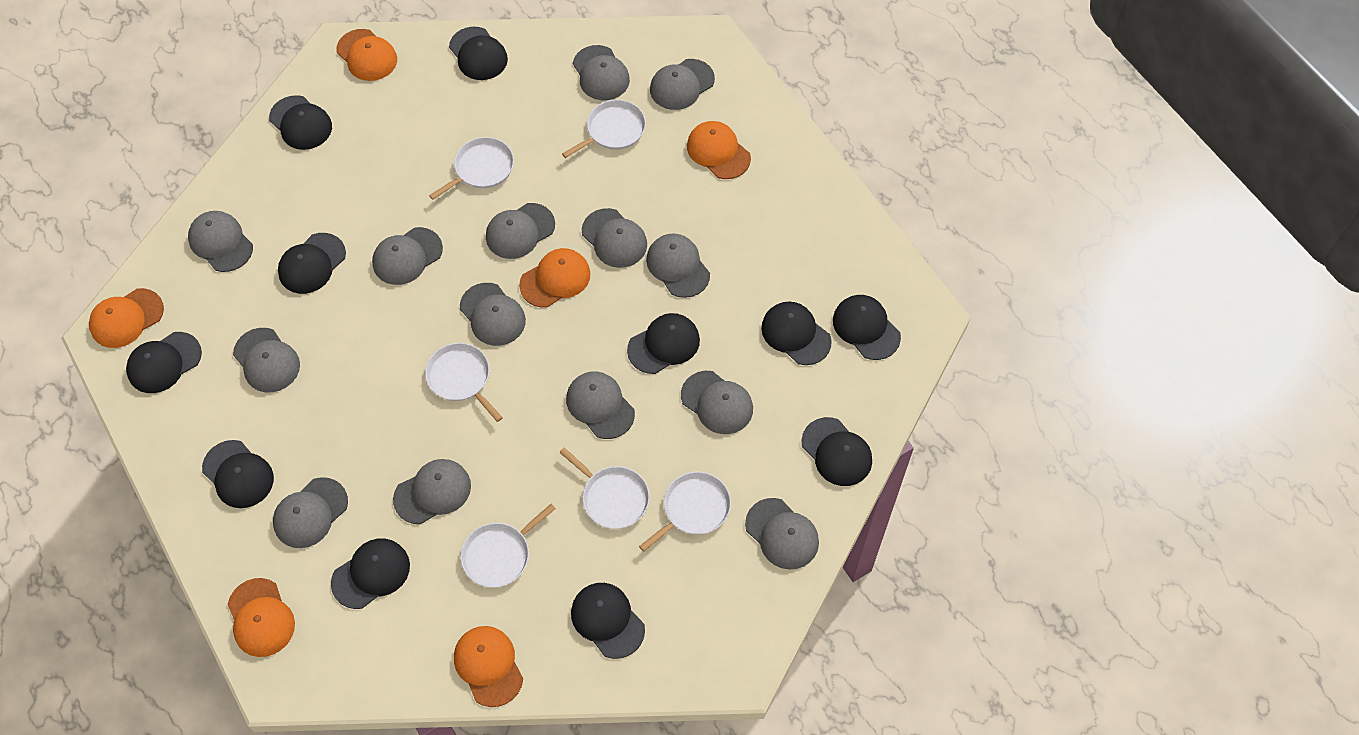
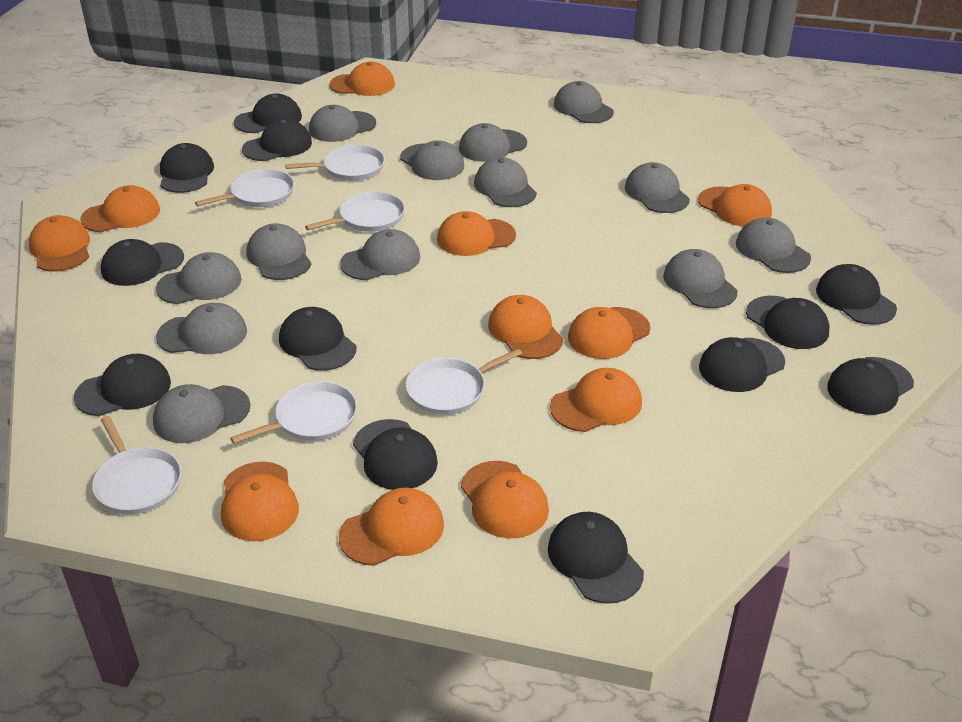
black cap: [126,332,202,393] [202,440,274,508] [269,95,332,150] [278,233,346,294] [331,538,410,609] [449,27,508,80] [571,583,645,659] [627,313,700,374] [761,302,832,365] [801,417,872,486] [833,295,901,360] = 11 -> [74,354,171,416] [101,239,184,286] [160,143,214,193] [234,93,302,133] [242,119,312,161] [279,307,357,371] [353,419,438,490] [548,512,644,604] [699,337,785,392] [746,296,830,349] [816,264,897,325] [827,357,914,415] = 12
grey cap: [188,211,253,272] [233,328,300,392] [273,477,348,548] [372,227,443,285] [393,459,471,524] [460,283,526,346] [486,203,555,259] [566,371,635,439] [573,45,630,100] [582,208,647,268] [646,233,710,298] [650,59,715,110] [681,371,753,434] [745,498,819,570] = 14 -> [153,384,250,443] [156,252,242,304] [156,303,247,354] [247,223,312,280] [309,105,376,142] [340,229,420,280] [400,140,464,180] [459,123,527,162] [474,157,537,207] [554,81,614,123] [625,162,690,213] [663,249,738,308] [736,217,811,273] = 13
orange cap: [89,288,164,348] [227,578,295,657] [336,29,397,81] [454,626,523,707] [519,248,590,308] [687,121,751,179] = 6 -> [29,215,90,272] [80,185,160,232] [221,462,299,541] [329,62,395,96] [339,487,444,566] [437,211,516,256] [461,461,549,539] [488,295,563,359] [550,368,642,432] [568,307,650,359] [698,184,772,226] = 11

